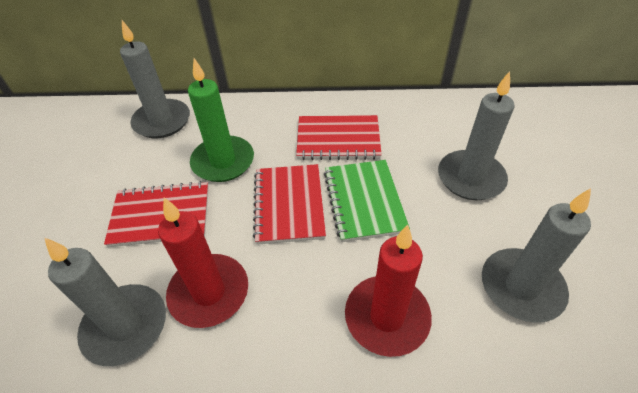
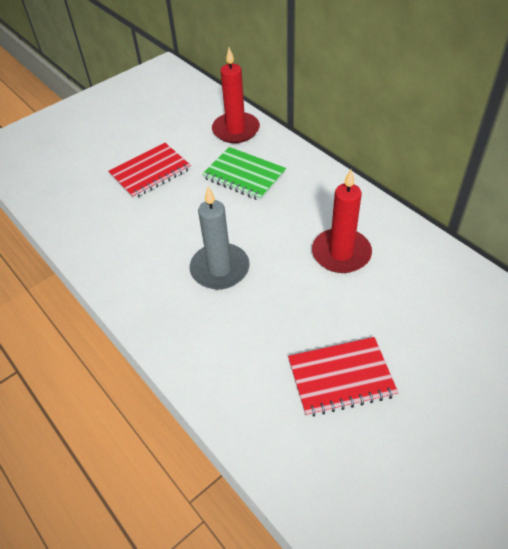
green candle: [188,58,254,182] = 1 -> none = 0
grey candle: [44,237,166,366] [120,20,190,138] [438,71,515,200] [482,188,591,323] = 4 -> [190,186,249,289] = 1
red notebook: [104,181,209,247] [253,164,326,245] [296,115,382,160] = 3 -> [108,143,191,199] [288,337,398,417] = 2

